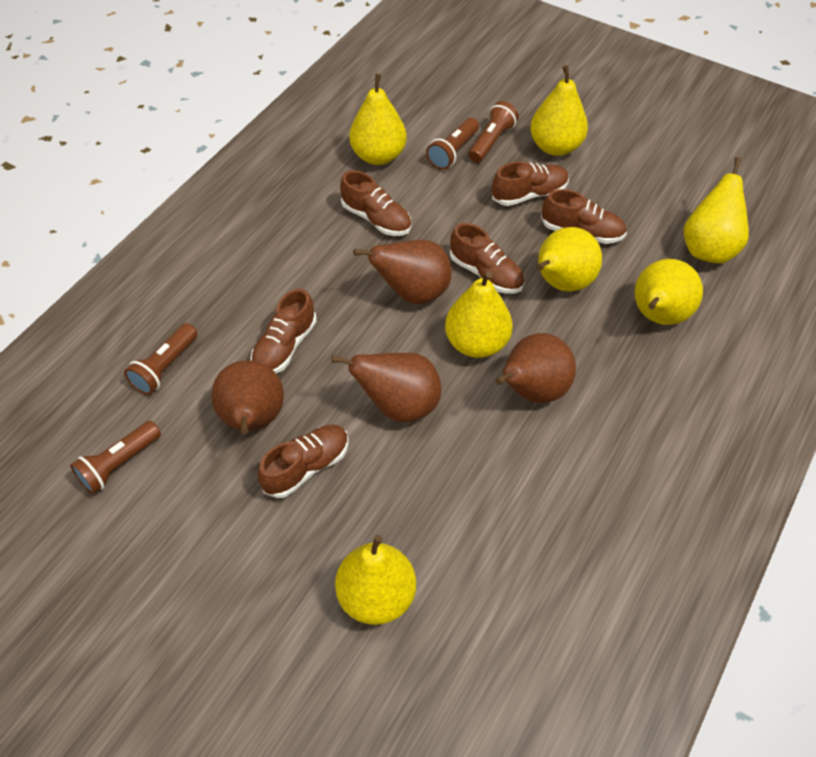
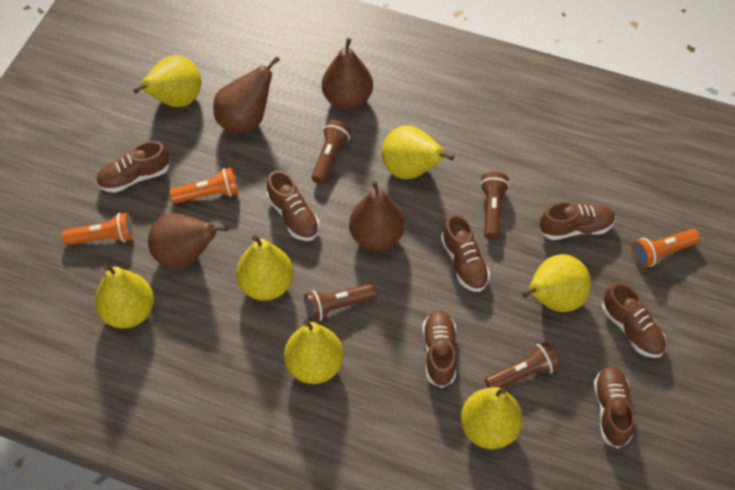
brown shoe: [250,289,317,374] [258,425,349,498] [340,170,411,236] [450,223,525,294] [492,161,569,206] [541,189,627,244] = 6 -> [96,141,170,193] [267,170,319,241] [423,310,456,388] [441,214,490,292] [539,202,616,240] [594,366,635,448] [602,283,666,358] = 7
orange flashlight: none = 0 -> [62,213,134,245] [170,167,238,204] [632,229,700,268] = 3

